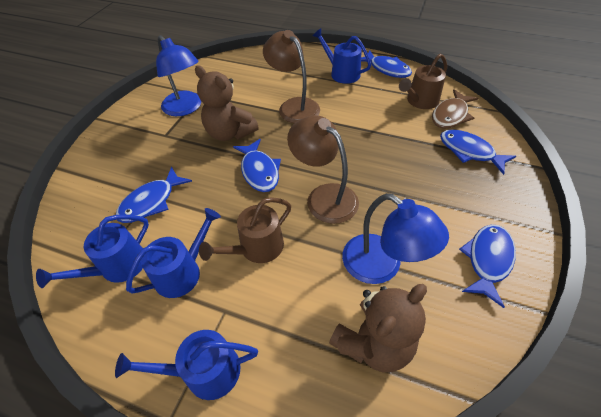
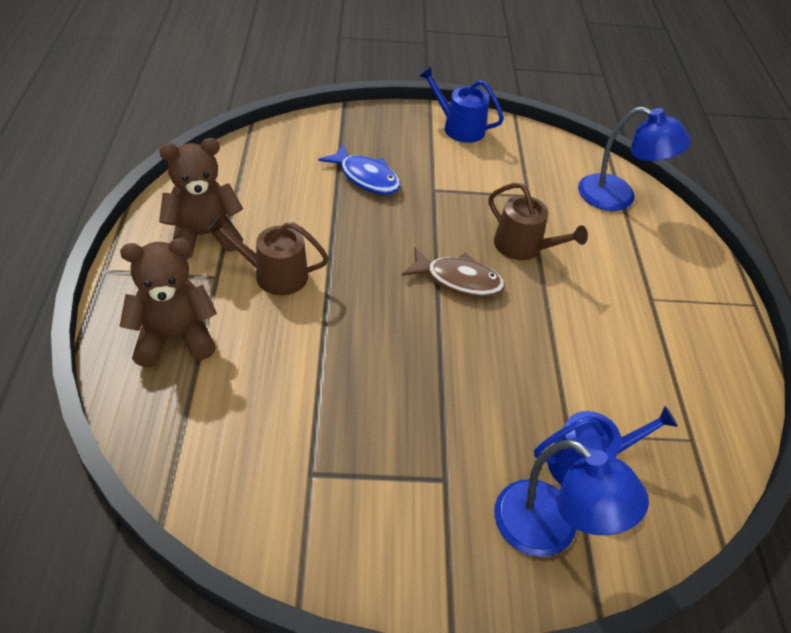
blue fish: [116,166,192,223] [233,139,281,192] [361,50,412,78] [440,129,516,175] [459,224,516,308] = 5 -> [319,144,401,195] = 1
blue watering can: [36,215,149,288] [115,330,258,400] [126,208,221,298] [313,29,371,84] = 4 -> [419,67,504,143] [534,406,678,484] = 2
brown lamp: [263,30,320,123] [287,115,359,224] = 2 -> none = 0

